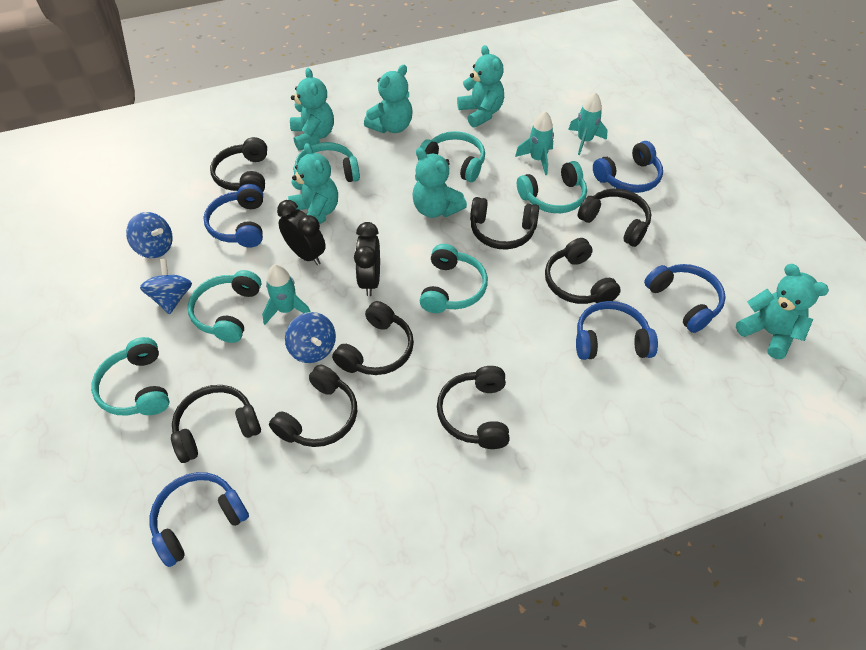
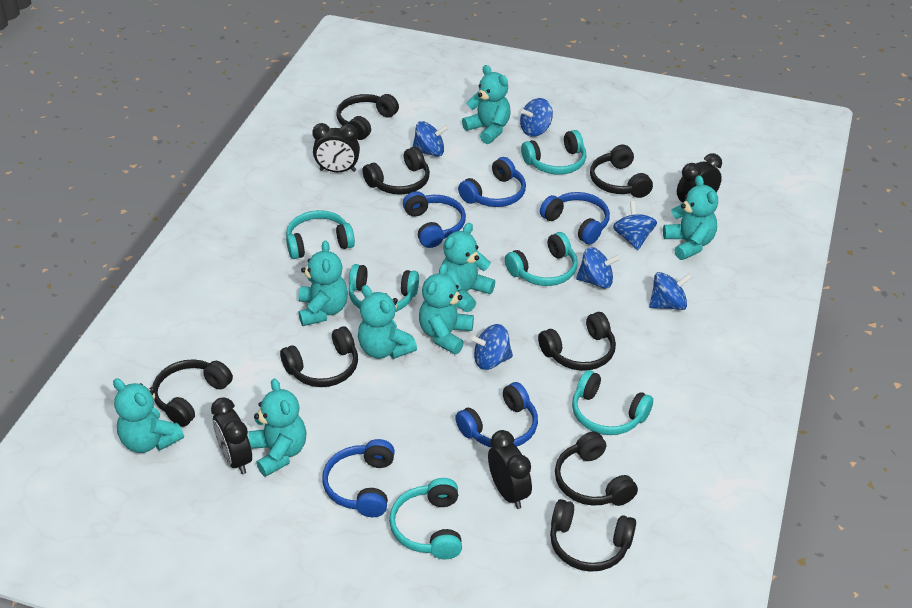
black clock: [277,200,326,265] [354,222,380,296] = 2 -> [211,397,252,474] [312,123,360,172] [488,430,532,509] [677,153,722,203] = 4
blue spinning top: [126,212,173,258] [140,259,192,314] [285,312,336,363] = 3 -> [413,121,449,156] [469,324,513,370] [520,98,553,137] [576,247,621,289] [613,201,657,250] [649,272,693,310] = 6
turquoise rocket: [262,264,311,325] [515,111,554,175] [568,92,608,155] = 3 -> none = 0
turquoise teddy bear: [288,143,338,224] [290,68,334,151] [364,65,412,133] [413,148,467,218] [457,45,504,128] [736,264,829,359] = 6 -> [113,378,184,453] [248,378,307,477] [298,240,348,326] [358,285,417,359] [419,263,474,354] [442,223,495,312] [462,65,511,144] [663,175,718,260] = 8

